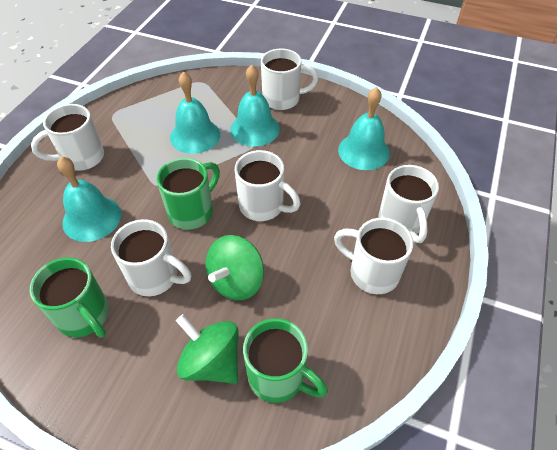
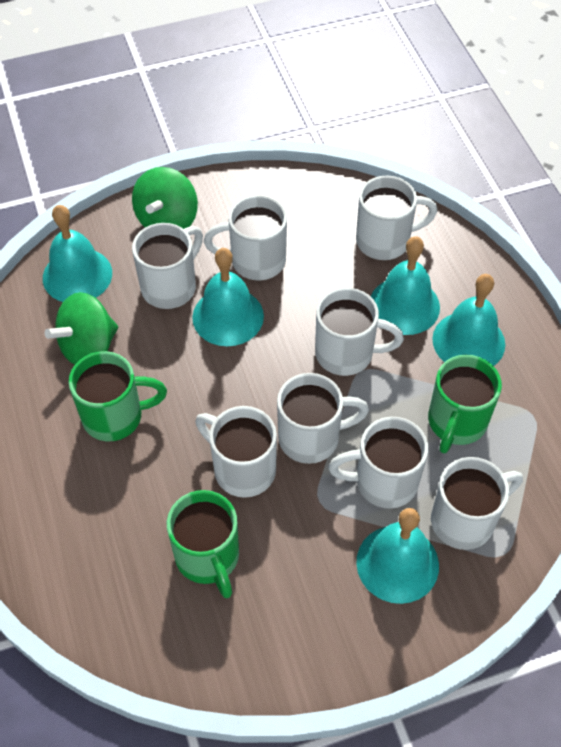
turquoise bell: [57,156,121,242] [170,71,220,154] [230,65,280,147] [338,87,390,170] = 4 -> [43,205,112,302] [192,248,264,346] [356,508,439,604] [371,236,440,335] [432,274,505,366] = 5
white mug: [31,104,104,171] [111,219,191,296] [235,150,300,221] [261,49,318,110] [334,218,413,294] [378,165,439,243] = 6 -> [132,223,203,309] [195,406,277,498] [204,195,287,281] [277,373,369,464] [315,288,404,376] [328,417,428,509] [356,176,438,260] [431,457,523,550] = 8

